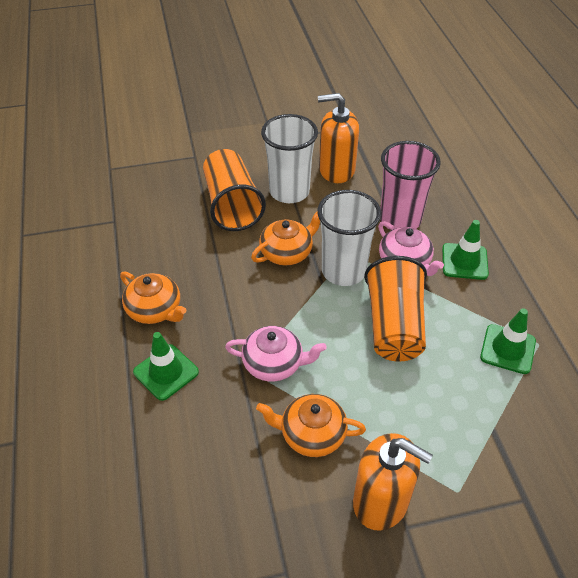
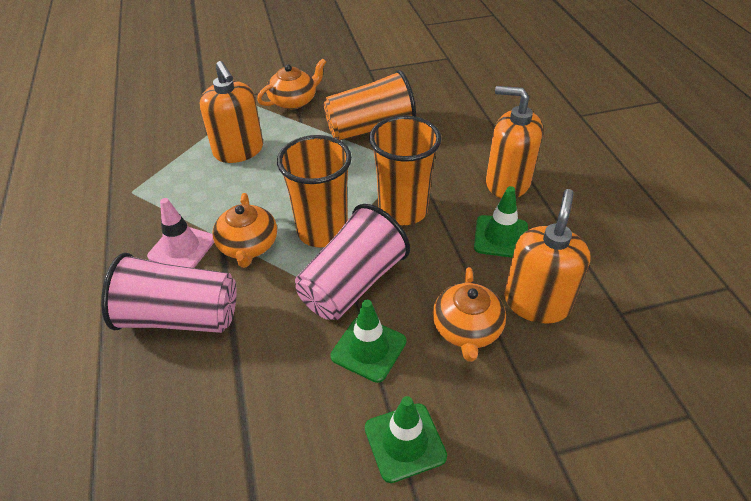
orange cup: [203,149,266,231] [364,256,427,362] = 2 -> [277,135,352,247] [323,70,416,140] [369,115,441,225] = 3
orange soap dispenser: [318,93,359,183] [353,433,433,531] = 2 -> [200,61,263,163] [486,86,543,198] [504,189,591,324] = 3
pink cup: [380,141,441,230] = 1 -> [101,253,237,333] [295,204,410,320] = 2
pink teapot: [225,326,327,382] [378,221,444,276] = 2 -> none = 0
pink traffic cone: none = 0 -> [147,198,214,268] = 1
white cup: [261,114,318,203] [317,190,381,286] = 2 -> none = 0

